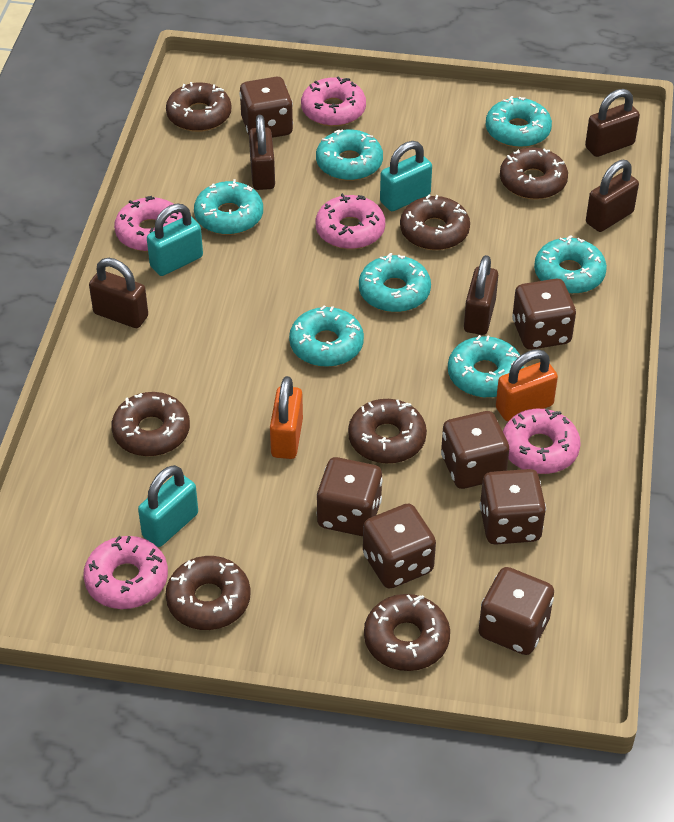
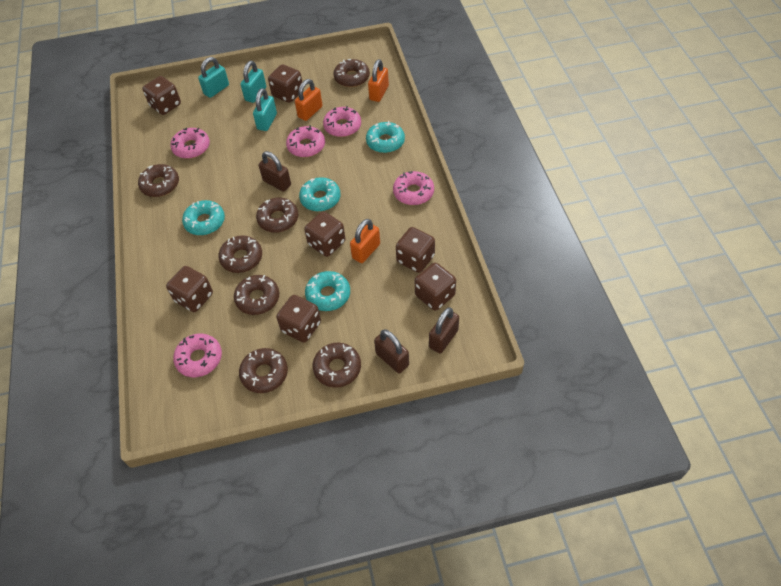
brown padlock: [89,258,148,328] [249,115,275,190] [464,255,498,335] [585,89,640,157] [586,160,639,232] = 5 -> [259,151,291,192] [374,329,409,373] [429,307,459,353] = 3
orange padlock: [270,376,303,459] [496,349,558,421] = 2 -> [295,79,322,121] [350,219,380,263] [368,59,389,102] = 3
turquoise donut: [194,179,263,235] [289,305,364,367] [316,130,383,181] [359,253,431,312] [448,335,524,398] [486,96,552,148] [534,235,607,294] = 7 -> [182,200,225,235] [299,177,340,211] [305,271,350,311] [366,121,405,153] = 4

